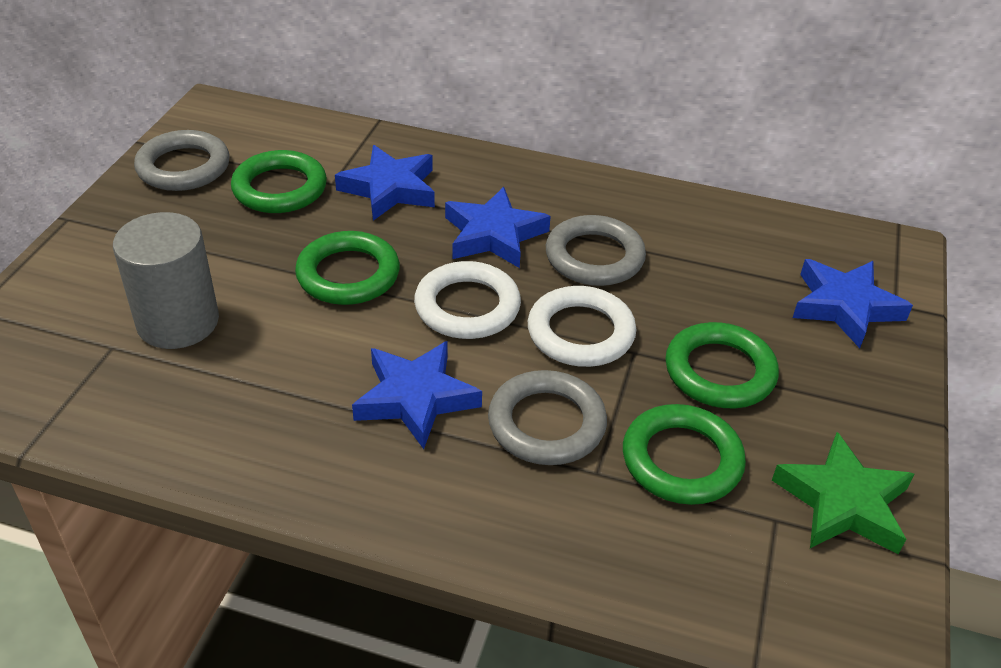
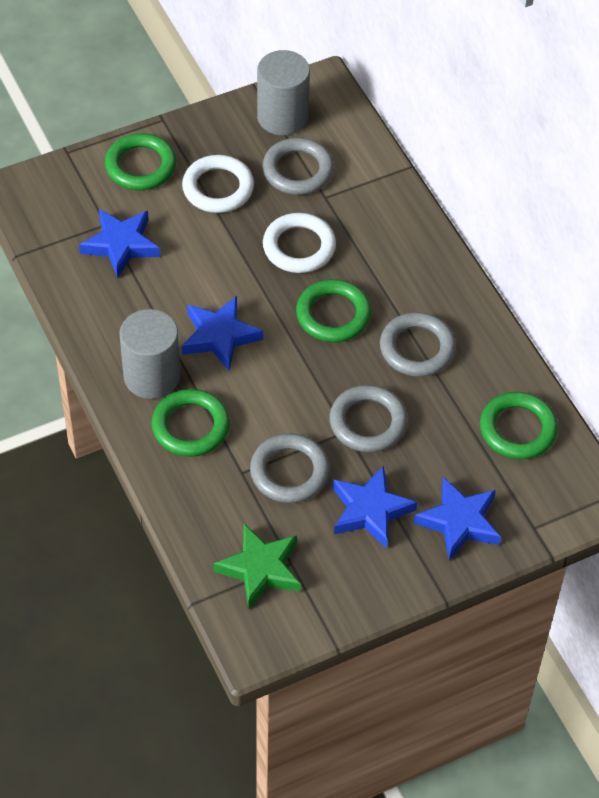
grey cylinder: [113,212,219,349] = 1 -> [120,309,180,399] [257,50,310,135] = 2
grey ring: [134,130,230,191] [488,370,607,465] [546,215,646,286] = 3 -> [250,433,329,503] [262,138,334,195] [330,385,407,452] [380,312,456,377] = 4

